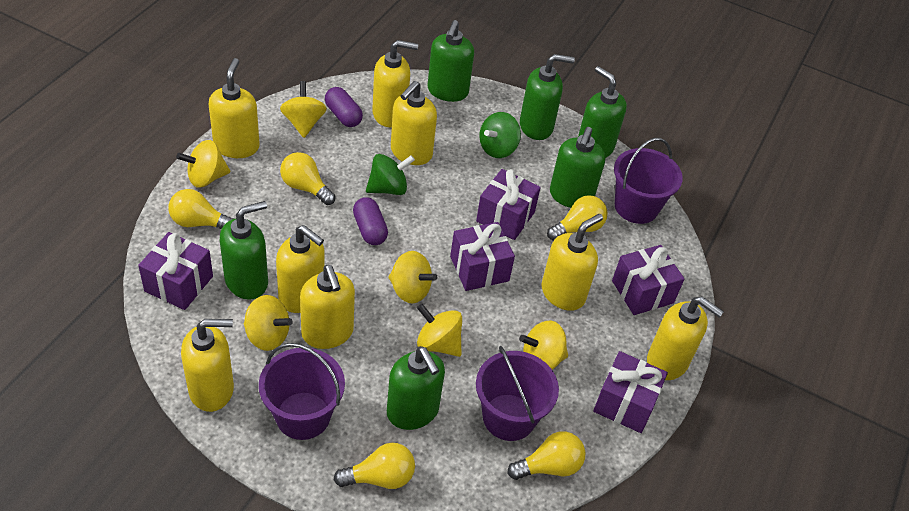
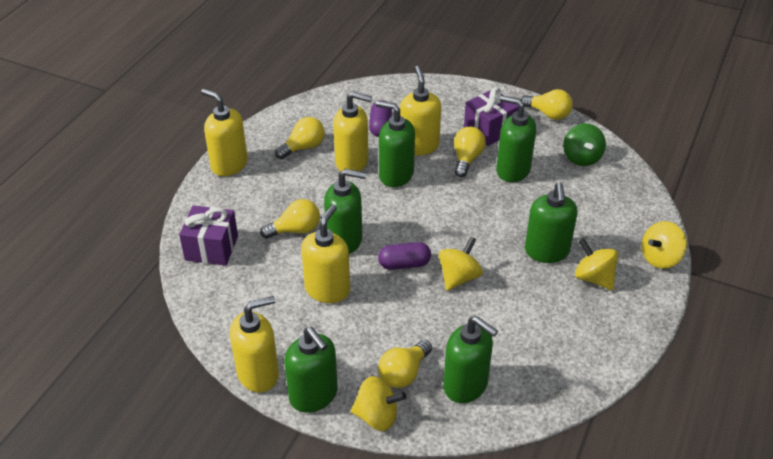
green spinning top: [366,154,415,195] [479,112,521,158] = 2 -> [563,123,606,166] = 1
purple bucket: [259,343,345,440] [476,346,559,441] [614,138,683,224] = 3 -> none = 0
purple gift: [138,232,213,310] [450,222,515,291] [476,169,541,240] [593,351,668,433] [612,245,684,315] = 5 -> [179,205,238,266] [464,87,519,146] = 2
yellow soap dispenser: [181,319,234,412] [208,58,260,158] [276,225,325,313] [300,265,355,349] [372,40,418,127] [391,81,437,165] [542,214,603,311] [647,297,724,380] = 8 -> [201,89,248,176] [230,296,279,393] [301,204,350,303] [333,92,372,171] [400,66,441,155] = 5
yellow spinning top: [176,140,230,188] [244,295,293,351] [280,81,327,138] [388,251,437,304] [417,304,462,357] [519,321,568,370] = 6 -> [351,376,407,431] [439,237,483,291] [575,238,618,290] [642,221,687,269] = 4

